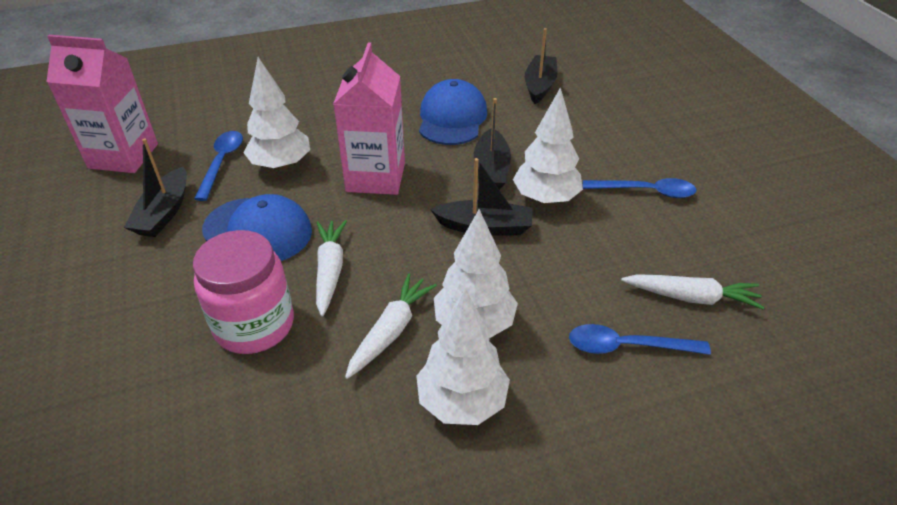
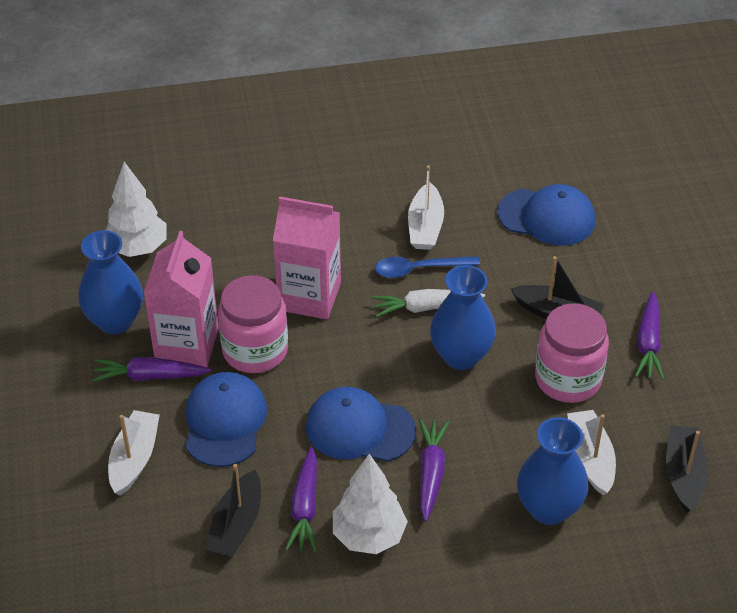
black boat: [124,138,187,237] [430,158,532,236] [474,98,511,190] [525,28,557,104] = 4 -> [205,464,261,558] [511,256,604,319] [666,426,708,512] = 3
blue cap: [202,194,312,261] [419,79,487,145] = 2 -> [186,372,267,467] [306,387,416,462] [497,184,595,246] = 3
blue spoon: [194,131,243,201] [569,324,711,355] [583,178,697,198] = 3 -> [375,256,480,278] = 1
blue vase: none = 0 -> [78,230,143,334] [430,265,496,370] [517,417,588,525] = 3
pink jar: [193,230,294,354] = 1 -> [218,275,288,373] [535,303,609,403] = 2
purple carrot: none = 0 -> [92,357,211,382] [285,447,317,552] [419,419,449,522] [635,291,664,380] = 4
white boat: none = 0 -> [108,410,160,496] [408,165,444,250] [567,410,616,495] = 3
white carrot: [316,220,347,316] [345,274,437,379] [621,274,764,309] = 3 -> [372,289,485,318] = 1
white tree: [243,57,310,171] [416,289,510,425] [434,209,518,338] [513,87,583,205] = 4 -> [105,162,166,257] [333,454,408,554] = 2

